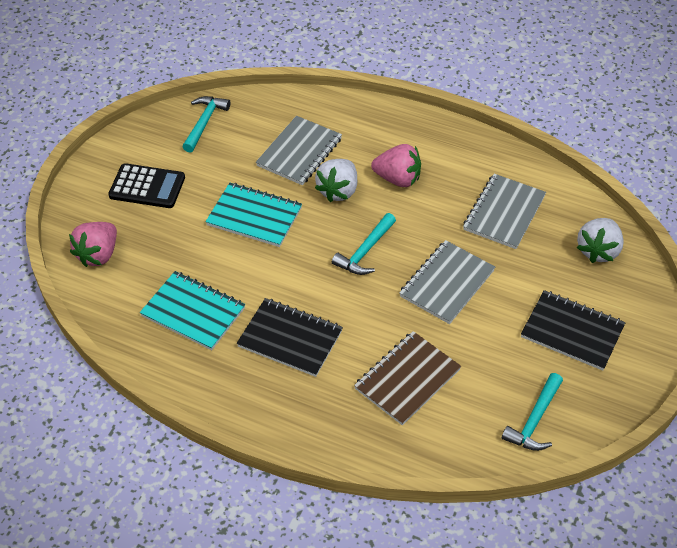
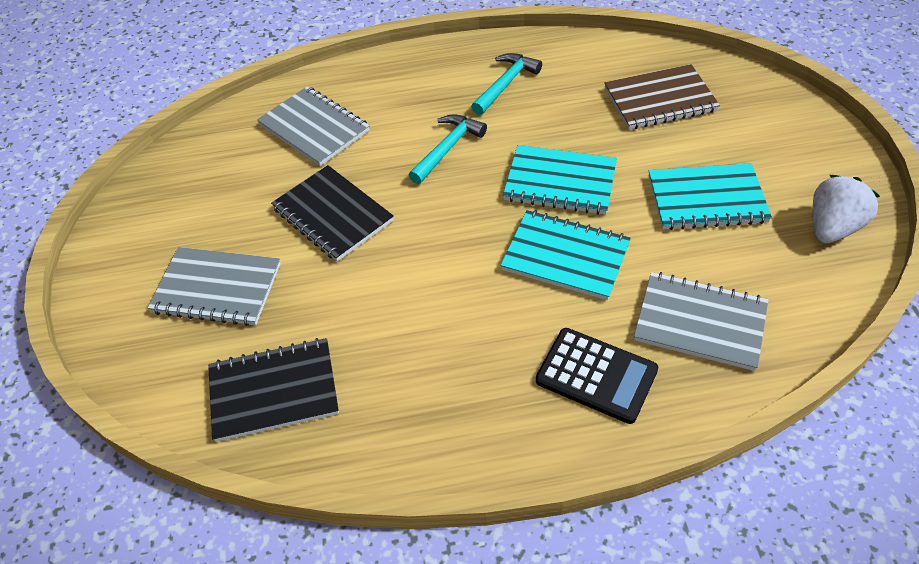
pink strawberry: [69,222,117,267] [371,144,421,187] = 2 -> none = 0
turquoise hammer: [182,96,230,153] [332,213,396,275] [502,373,563,451] = 3 -> [409,114,487,184] [471,53,542,115] = 2
turquoise notebook: [140,271,245,350] [205,183,302,247] = 2 -> [500,210,631,300] [503,145,617,215] [649,163,772,230] = 3
white strawberry: [315,159,357,202] [577,218,624,263] = 2 -> [813,175,880,243] = 1

